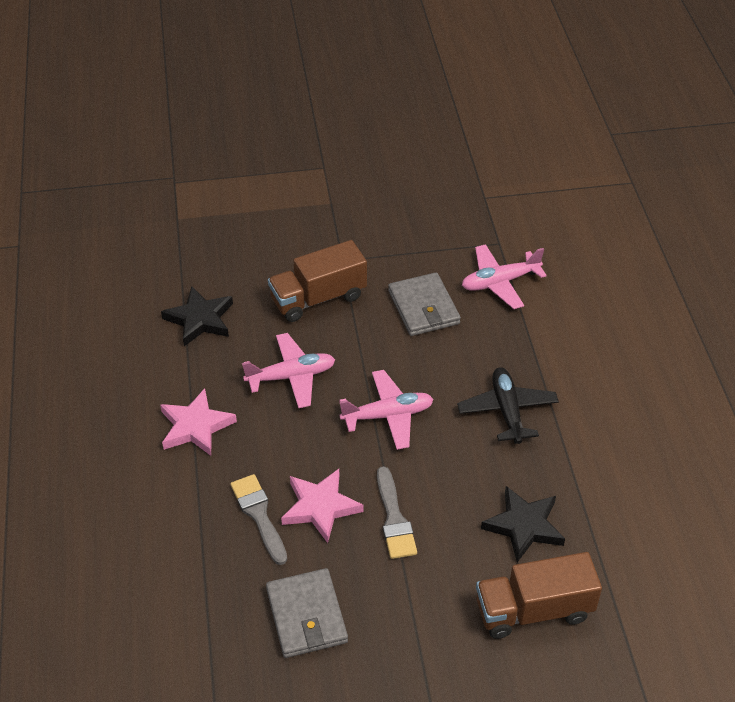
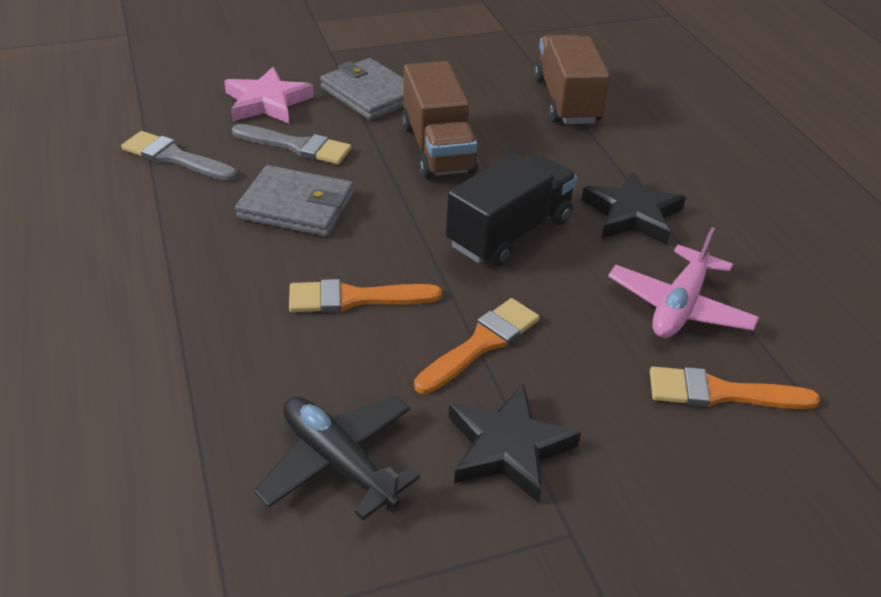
black truck: none = 0 -> [446,154,577,266] = 1
orange brush: none = 0 -> [289,279,442,313] [414,298,540,394] [650,367,820,409] = 3
pink plane: [242,333,335,408] [339,370,434,450] [462,244,547,309] = 3 -> [608,227,759,338] = 1
pink star: [160,388,237,456] [281,469,363,543] = 2 -> [224,67,314,124] = 1

